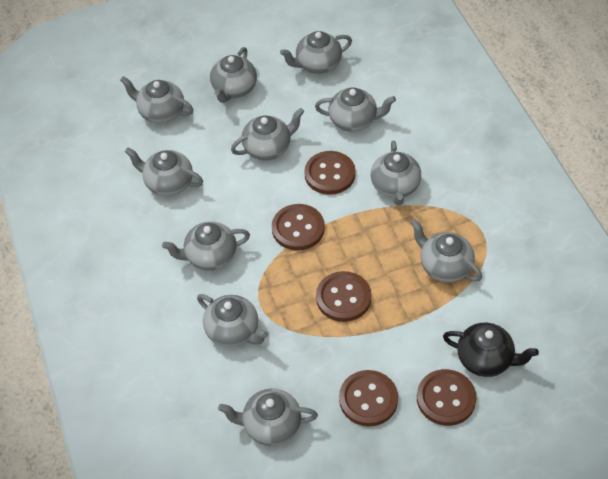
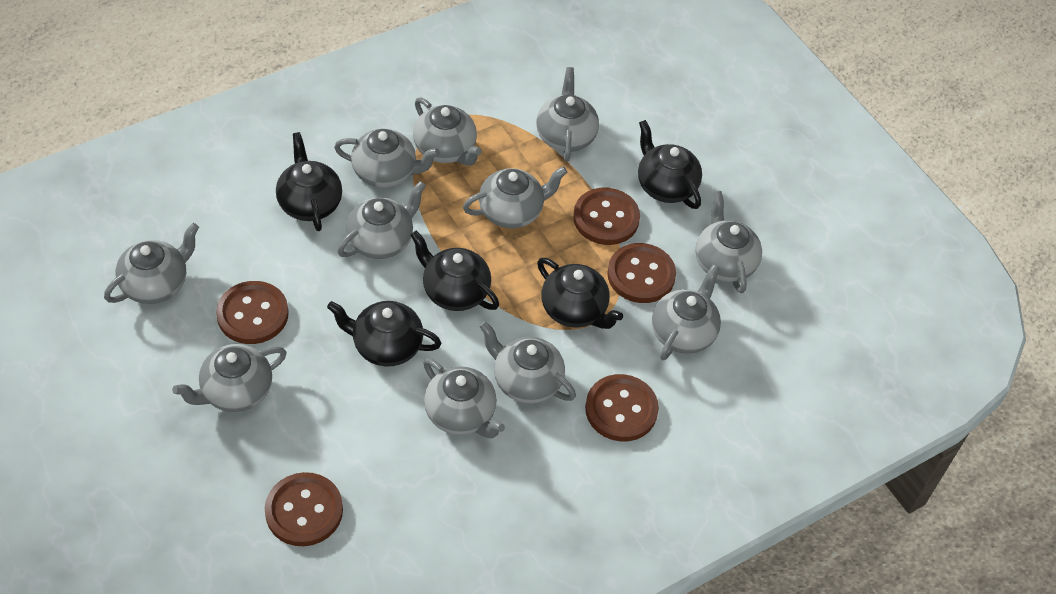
black teapot: [443,323,539,377] = 1 -> [276,132,342,231] [327,301,441,367] [410,231,499,311] [537,258,623,329] [638,120,702,209] = 5

